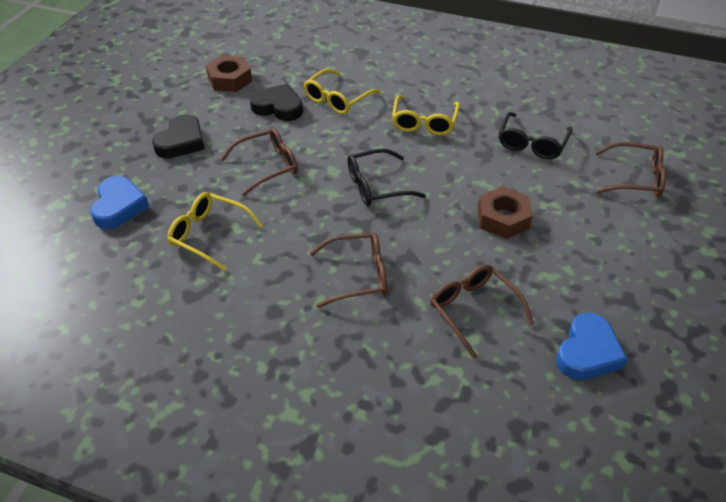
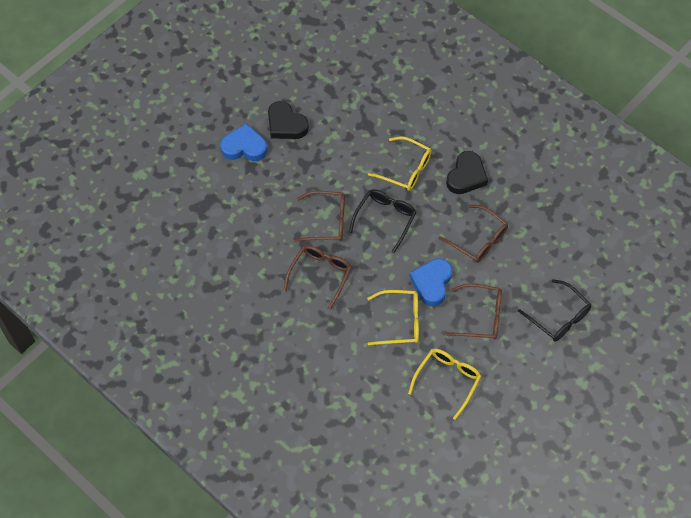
brown nut: [206,56,252,92] [478,186,533,239] = 2 -> none = 0

